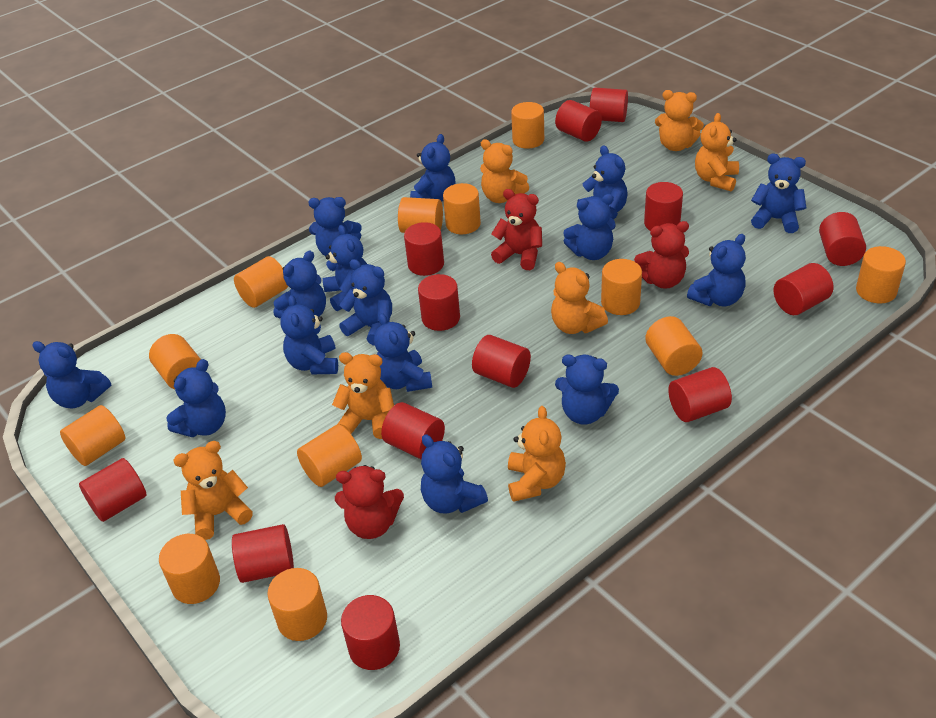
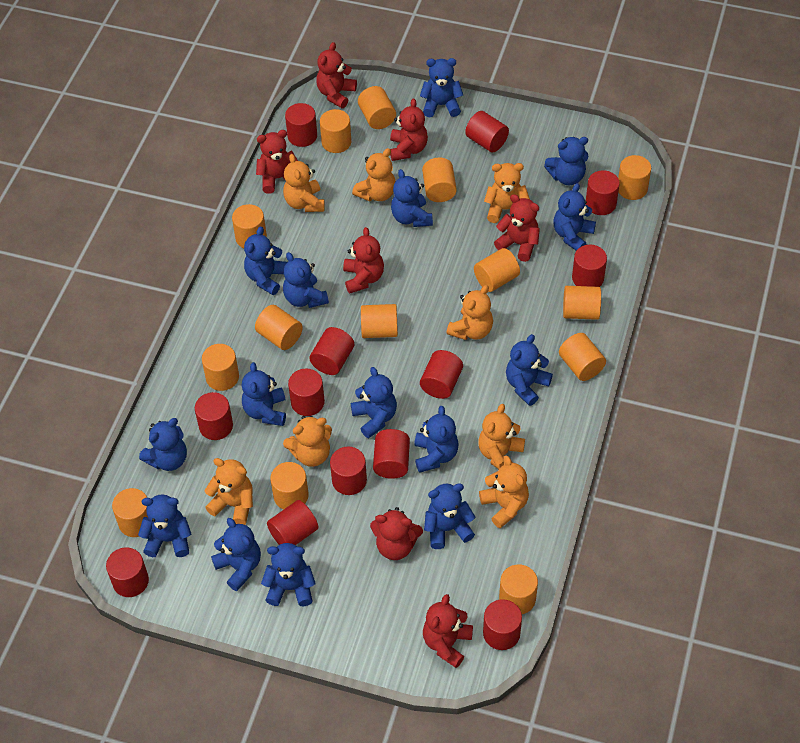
orange cylinder: [60,405,125,466] [149,334,201,389] [159,534,220,604] [234,256,288,308] [267,568,327,641] [297,425,362,487] [398,197,443,233] [443,183,481,234] [511,102,544,149] [601,259,642,315] [645,316,703,376] [856,246,906,304] = 12 -> [112,488,148,537] [202,344,239,391] [232,204,267,248] [255,305,303,350] [270,462,309,509] [320,109,351,153] [358,86,396,129] [361,304,398,338] [422,157,457,202] [474,248,520,292] [499,564,538,614] [559,333,606,381] [563,286,601,320] [618,155,651,200] = 14
orange teddy bear: [173,441,253,540] [332,352,394,439] [480,139,529,203] [508,406,566,502] [551,262,608,334] [655,90,704,151] [695,113,739,192] = 7 -> [204,458,253,525] [283,154,325,212] [283,416,332,467] [352,148,396,201] [447,285,493,340] [478,404,525,469] [479,456,529,528] [484,163,530,223] = 8
red teddy bear: [335,465,404,539] [491,189,542,270] [634,221,689,289] = 3 -> [256,130,298,194] [316,42,357,108] [343,227,384,294] [370,507,423,560] [390,98,428,161] [423,594,473,668] [494,194,540,262] = 7

